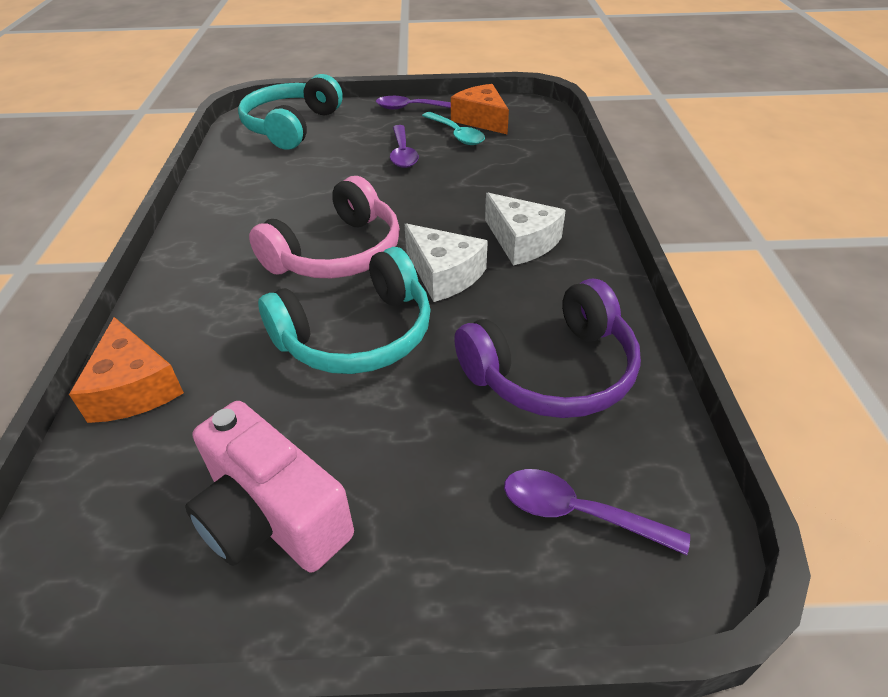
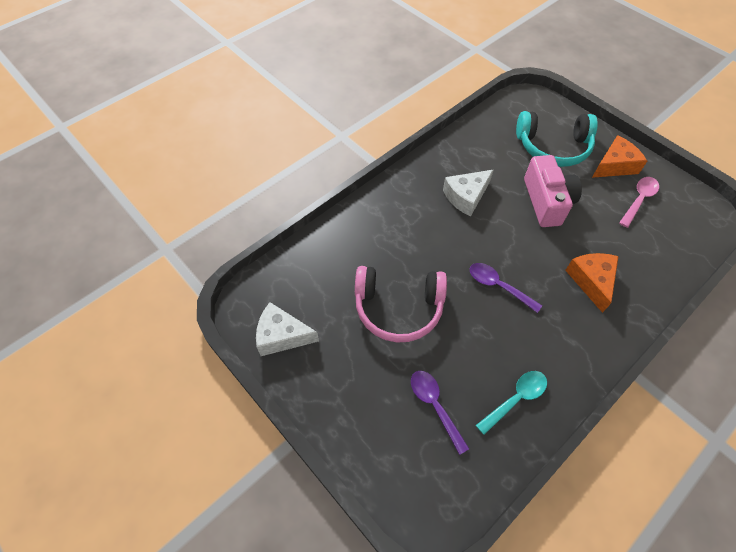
pink spoon: none = 0 -> [619,177,659,228] = 1
purple headphones: [454,279,641,418] = 1 -> none = 0
purple spoon: [376,96,451,109] [390,125,419,168] [504,469,690,555] = 3 -> [411,371,469,455] [470,263,542,313] = 2
turquoise headphones: [238,74,343,150] [258,247,431,374] = 2 -> [516,111,598,167] = 1

